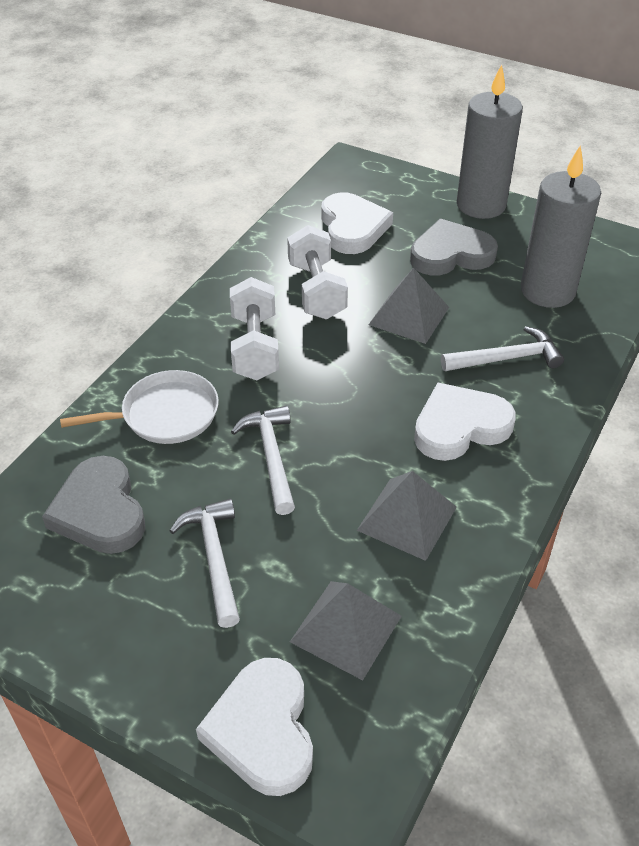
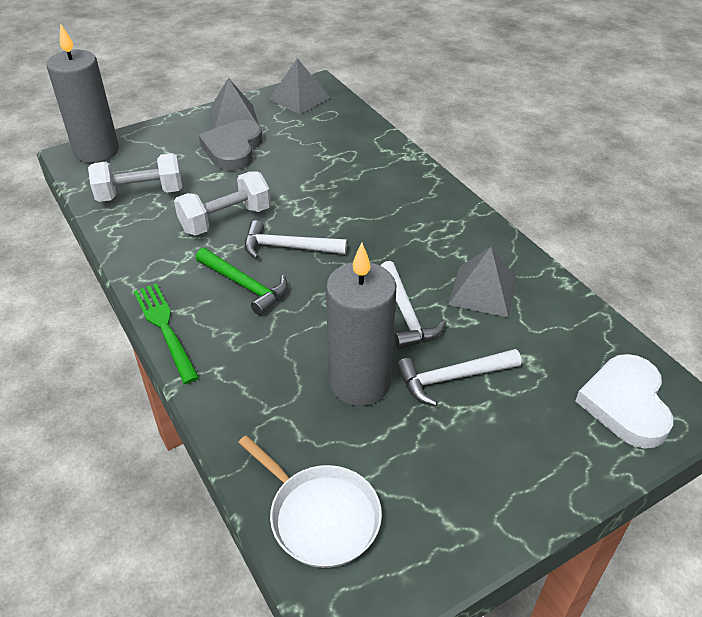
green fork: none = 0 -> [134,283,199,384] = 1
green hammer: none = 0 -> [196,248,288,315] = 1
grey heart: [42,456,145,554] [410,219,498,275] = 2 -> [199,120,263,171] = 1
white heart: [196,658,313,796] [321,192,393,254] [414,383,516,461] = 3 -> [575,354,673,449] = 1

